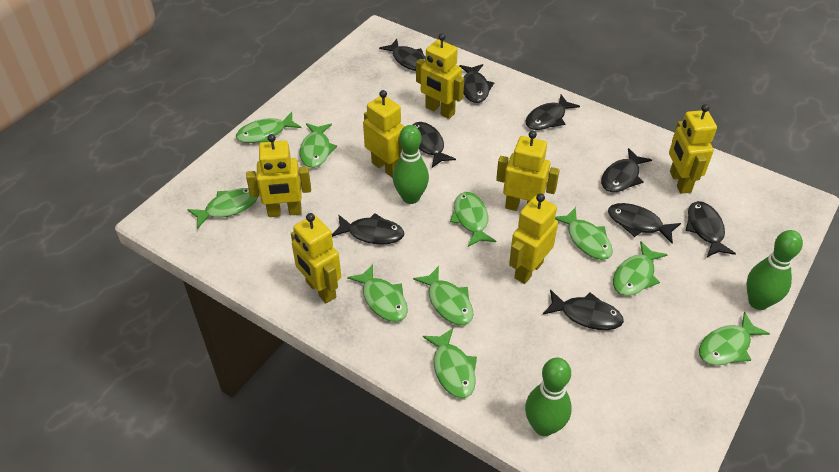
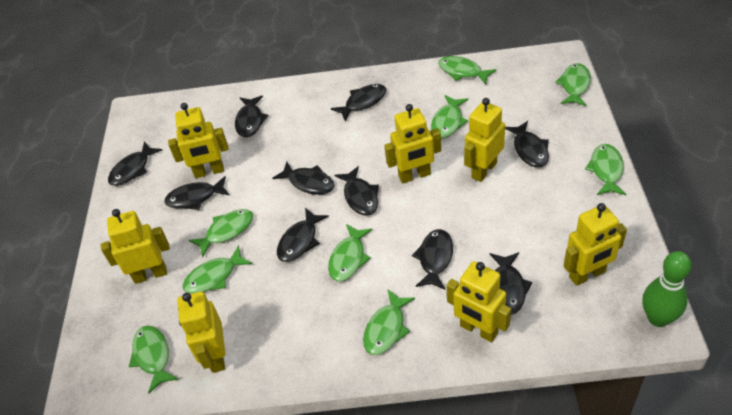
black fish: [332,213,404,245] [379,39,426,71] [412,122,456,168] [459,64,494,103] [525,95,580,130] [543,290,624,330] [601,148,652,192] [608,203,681,244] [685,201,736,257] = 9 -> [108,141,162,186] [164,176,229,210] [235,96,269,137] [272,161,334,195] [277,208,329,262] [331,84,386,122] [334,166,379,216] [412,229,453,290] [489,252,532,314] [505,121,549,168] = 10
green bowling pin: [393,125,429,204] [525,358,572,436] [746,230,803,310] = 3 -> [642,251,692,327] = 1
green fish: [187,188,258,229] [236,112,301,143] [300,123,337,168] [347,264,408,322] [413,266,473,325] [423,328,477,398] [450,192,496,247] [555,207,613,260] [613,241,668,296] [699,312,770,366] = 10 -> [129,325,179,393] [183,245,252,293] [189,209,253,257] [328,224,373,281] [363,289,415,355] [431,95,468,138] [438,56,497,84] [555,63,591,106] [585,144,626,195] = 9

